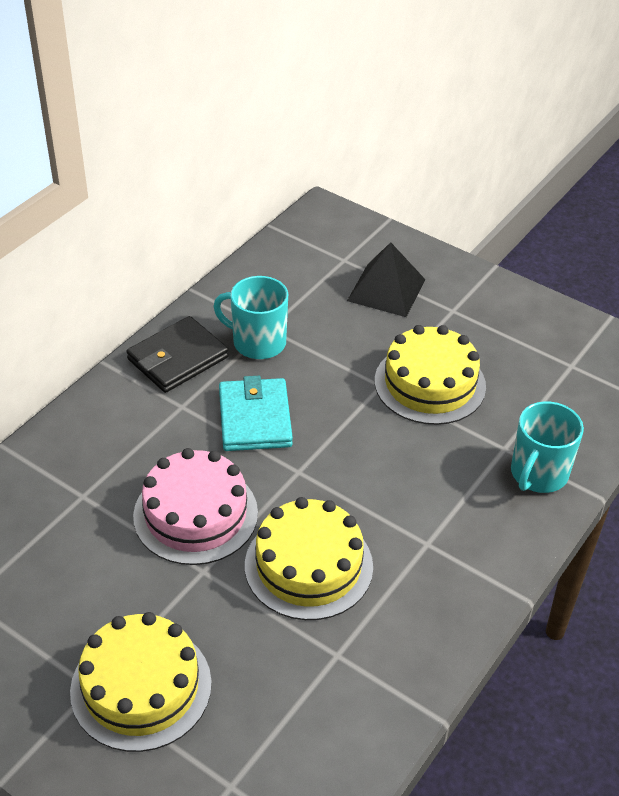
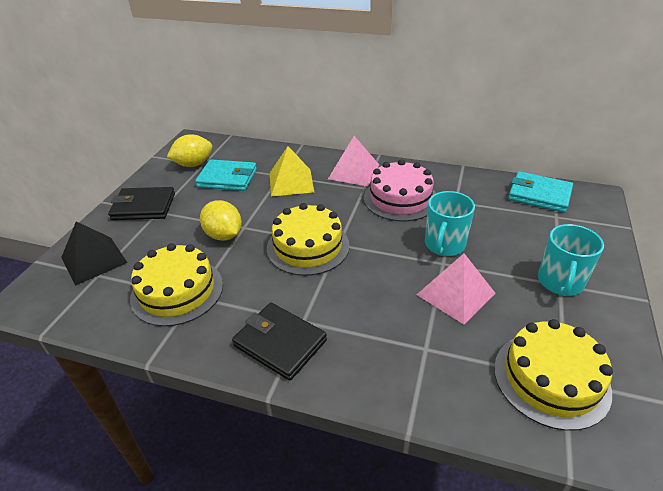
black wallet: [126,316,229,393] = 1 -> [108,187,175,220] [232,303,327,381] = 2
pink pyramid: none = 0 -> [328,136,379,186] [417,253,496,324] = 2
turquoise wallet: [219,376,293,451] = 1 -> [195,159,257,191] [508,171,573,213] = 2
yellow lemon: none = 0 -> [167,134,212,167] [200,200,242,241] = 2
yellow pyramid: none = 0 -> [270,146,314,196] = 1

